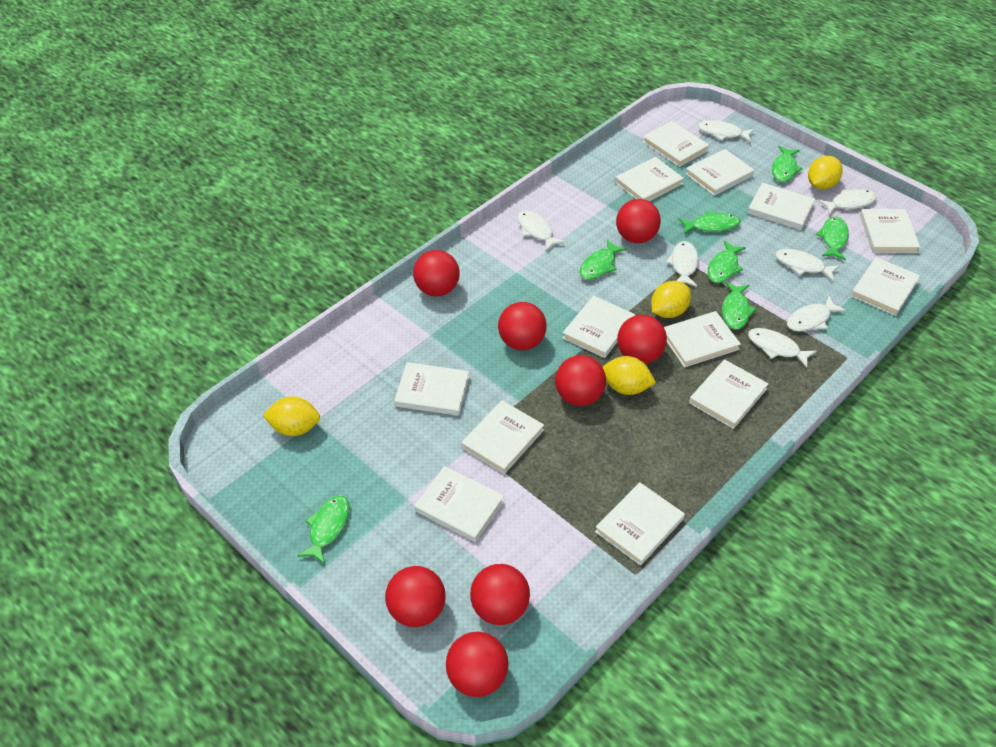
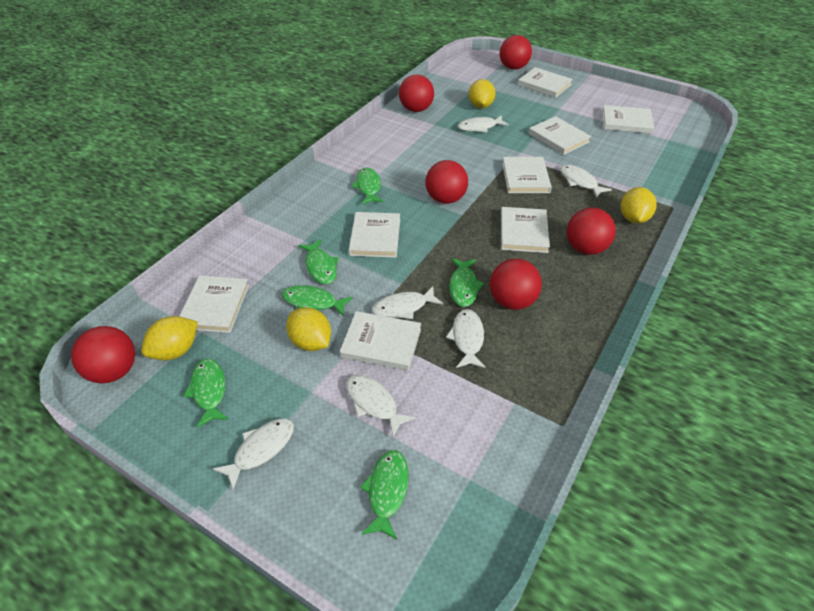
green fish: [297,495,350,564] [580,239,627,280] [678,211,740,234] [708,240,746,283] [722,282,756,330] [772,146,803,182] [816,216,849,260] = 7 -> [184,359,229,428] [282,285,353,316] [298,239,338,284] [351,168,383,204] [360,450,409,539] [449,258,485,307] = 6
red ball: [385,566,446,627] [413,250,460,296] [446,632,509,697] [470,564,530,625] [498,302,547,350] [555,355,606,406] [616,199,661,243] [617,315,667,364] = 8 -> [71,326,135,383] [399,75,434,112] [425,160,468,204] [490,259,542,310] [500,35,532,70] [567,208,616,255] = 6
white book: [394,362,469,416] [414,466,504,542] [461,400,544,474] [562,296,635,358] [595,482,685,565] [615,157,684,201] [643,121,709,167] [664,311,741,367] [685,149,754,196] [689,359,768,429] [748,183,815,230] [851,257,920,316] [860,209,920,253] = 13 -> [179,276,249,333] [340,311,421,371] [349,212,400,258] [501,207,550,253] [502,157,552,193] [518,67,573,98] [528,116,591,155] [602,105,654,134] = 8
white fish: [517,210,565,251] [666,241,698,287] [698,120,754,142] [748,328,817,368] [776,249,840,281] [787,296,846,332] [818,189,877,215] = 7 -> [213,418,294,490] [346,375,416,437] [372,286,443,319] [446,309,486,368] [458,115,509,132] [560,164,612,198] = 6

